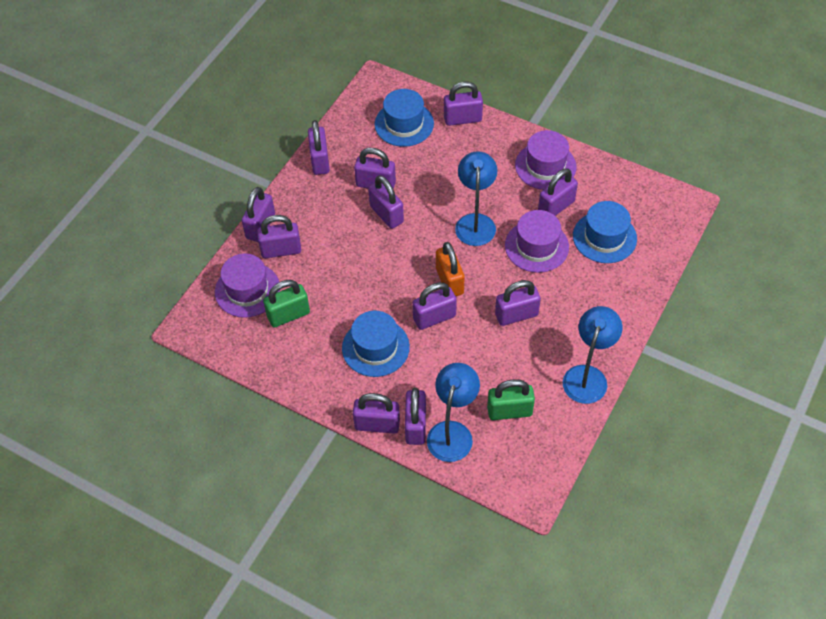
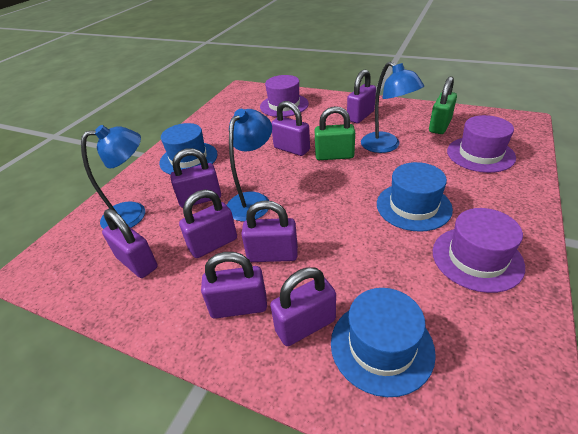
orange padlock: [436,242,465,296] = 1 -> none = 0
purple padlock: [242,187,275,242] [257,215,301,258] [308,120,330,175] [353,393,400,434] [354,148,396,189] [368,175,404,229] [405,387,426,445] [412,282,457,330] [444,81,483,126] [495,280,541,326] [538,168,578,216] = 11 -> [102,209,158,278] [170,148,221,208] [179,189,237,258] [201,252,267,319] [241,200,298,262] [270,267,336,346] [271,101,310,156] [347,70,376,123] = 8

